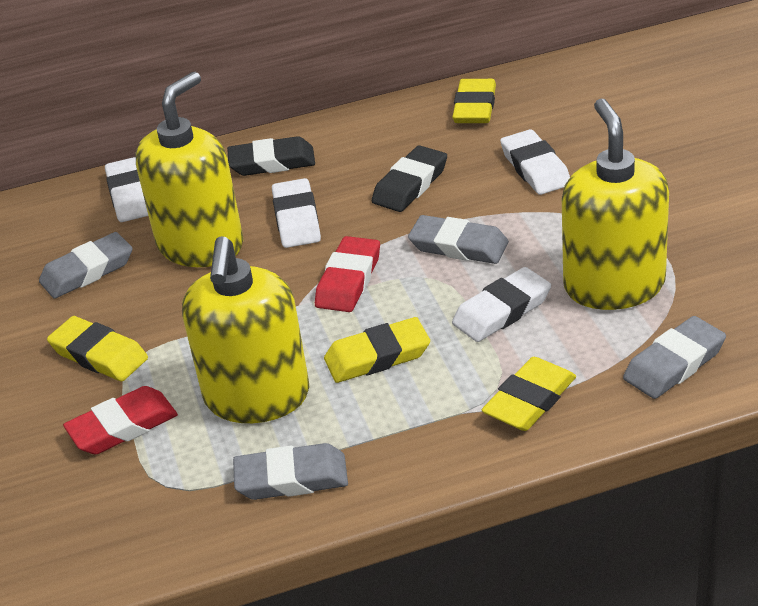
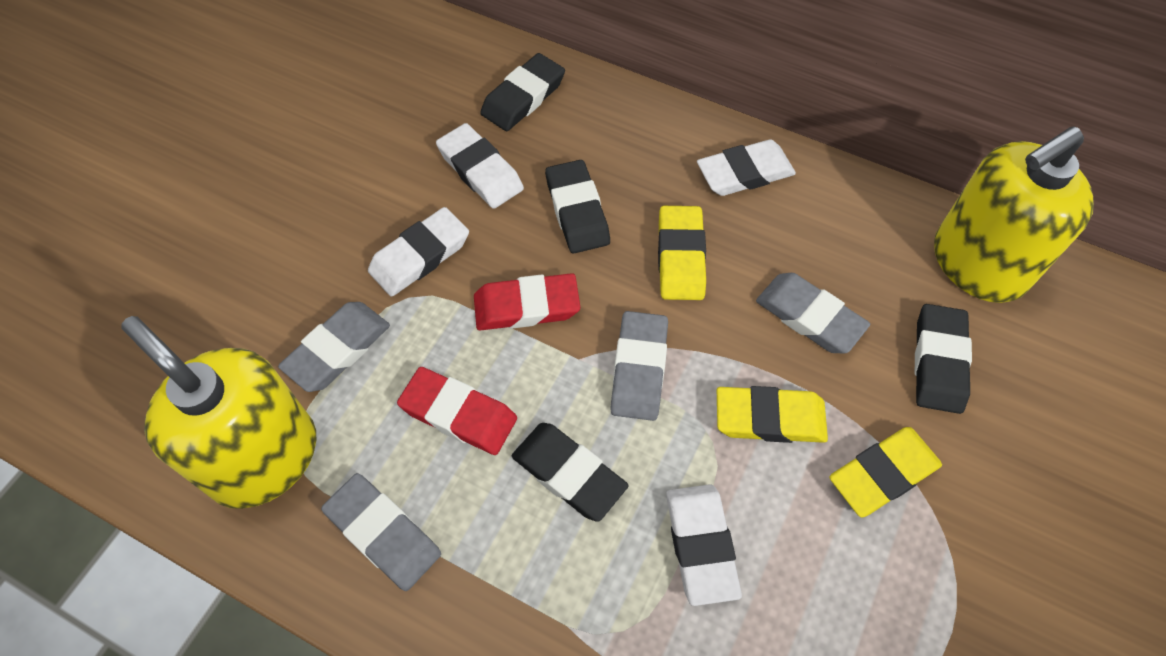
black eraser: [227,136,315,176] [372,145,447,212] = 2 -> [480,53,565,131] [512,423,628,522] [545,160,610,253] [915,304,972,414] = 4
yellow eraser: [47,316,148,381] [324,317,430,383] [452,79,496,123] [482,357,576,431] = 4 -> [658,206,706,300] [717,386,828,443] [829,427,942,518] = 3
yellow soap dispenser: [135,72,243,267] [182,236,309,423] [562,99,669,310] = 3 -> [121,316,316,509] [934,126,1094,303] = 2

